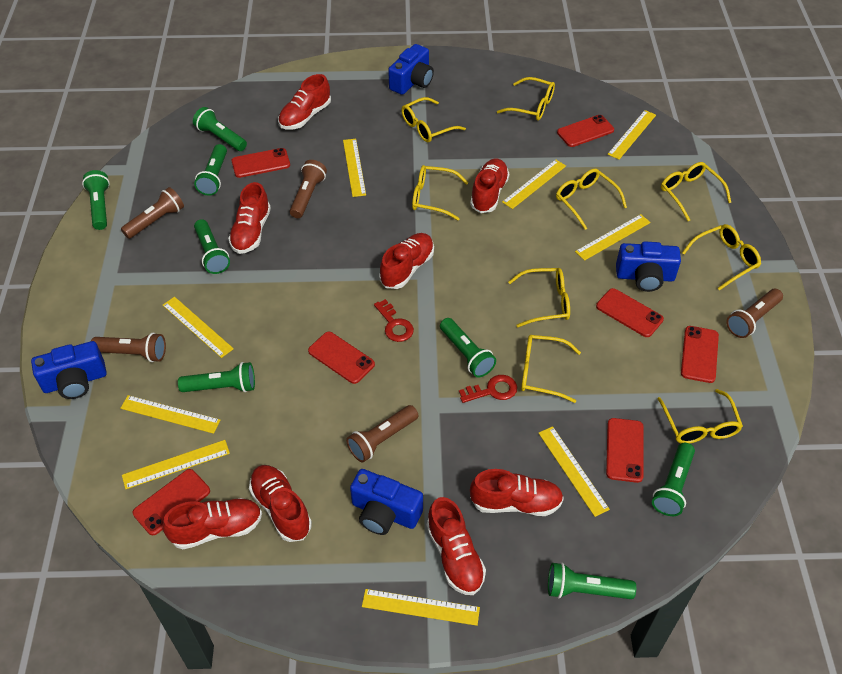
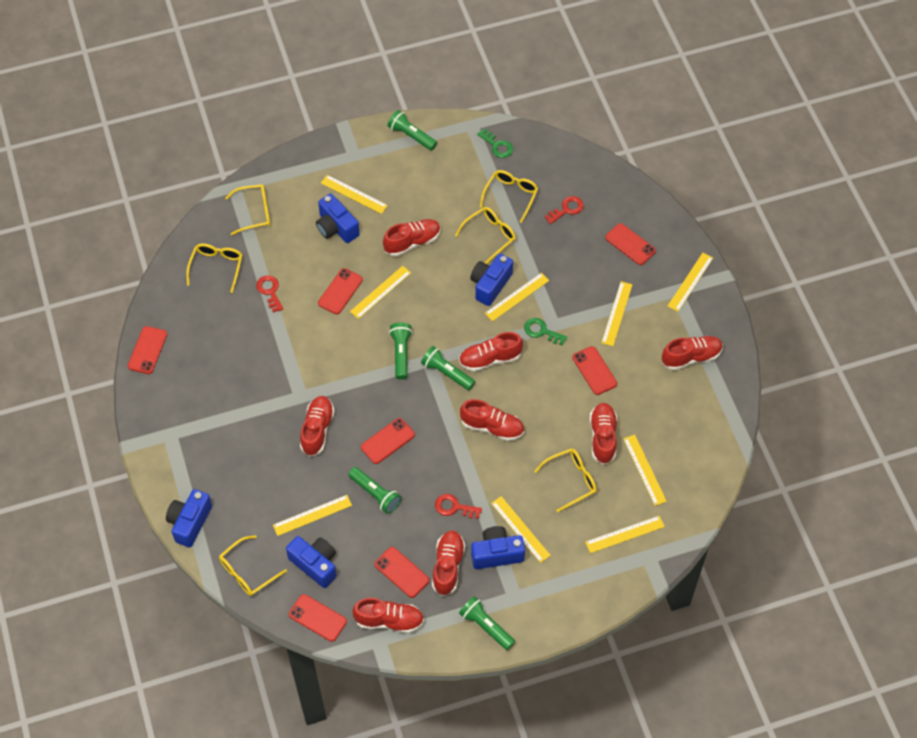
blue camera: [31,341,107,399] [350,469,423,535] [388,44,434,95] [616,241,681,292] = 4 -> [166,489,212,547] [286,536,337,588] [316,194,360,243] [470,254,513,306] [471,526,525,569] = 5
brown flashlight: [91,333,166,362] [121,187,184,239] [290,160,327,218] [346,405,418,462] [726,289,783,338] = 5 -> none = 0
green flashlight: [82,170,110,230] [178,362,255,392] [193,107,247,151] [194,144,227,196] [194,219,230,274] [440,318,496,377] [548,562,636,599] [652,443,695,516] = 8 -> [348,467,401,514] [388,110,437,151] [389,322,412,380] [421,346,475,390] [459,596,515,650] = 5
green key: none = 0 -> [477,129,513,158] [524,318,567,345] = 2
red key: [374,299,414,342] [459,375,517,403] = 2 -> [256,275,283,313] [435,494,482,519] [545,196,584,224] = 3
yellow glasses: [401,97,466,142] [412,165,469,221] [497,77,555,120] [508,268,570,327] [521,335,581,403] [556,169,627,230] [657,389,743,444] [661,162,731,221] [682,224,761,290] = 9 -> [186,243,242,293] [219,535,287,596] [225,184,270,235] [455,207,516,264] [480,170,538,223] [534,448,597,512] = 6

